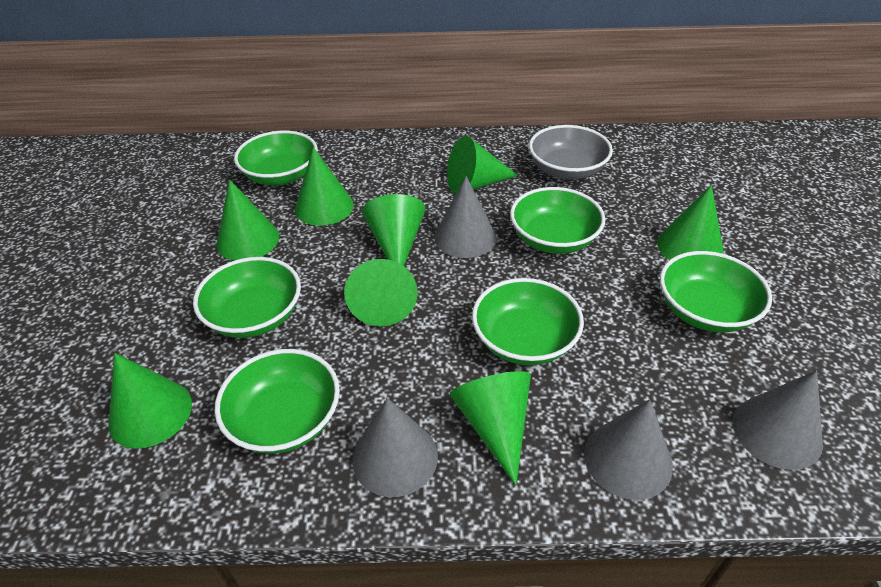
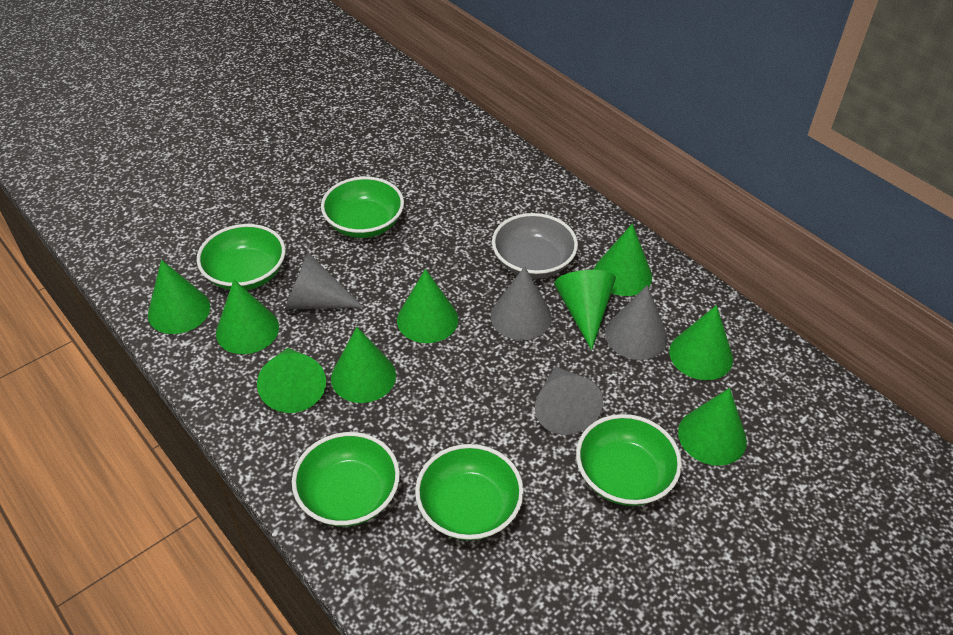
green bowl: [193,257,301,338] [214,349,340,454] [234,131,318,185] [472,278,584,365] [510,187,605,254] [660,251,772,332] = 6 -> [197,224,285,290] [292,432,400,527] [321,177,404,238] [415,444,524,540] [576,414,682,506] = 5
green cone: [108,353,192,449] [216,180,279,261] [295,147,354,226] [344,259,418,327] [362,194,425,266] [447,136,518,194] [449,371,531,485] [657,185,724,260] = 8 -> [148,260,210,334] [216,280,279,354] [257,348,326,413] [331,327,396,403] [397,269,458,343] [554,270,616,350] [594,224,652,296] [669,305,733,380] [678,388,747,466] = 9

